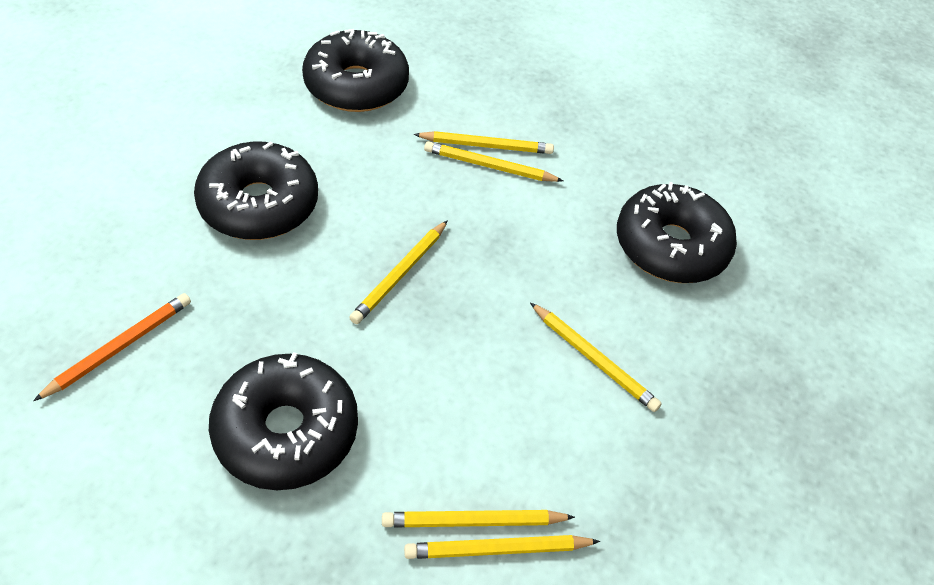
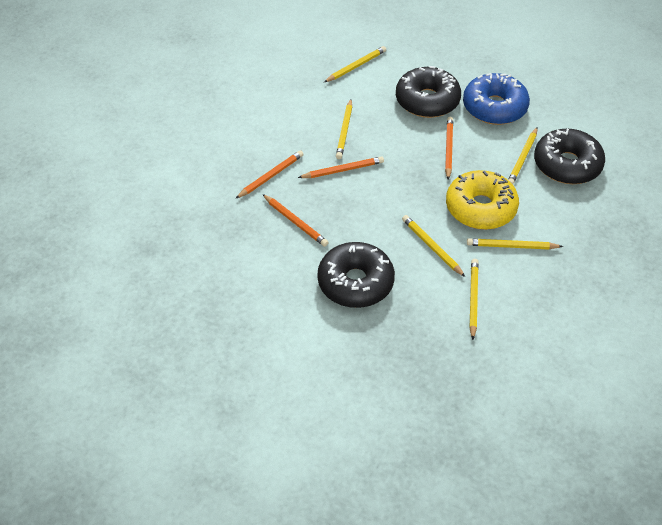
black donut: [194,141,318,240] [209,352,358,490] [302,29,409,112] [617,182,737,283] = 4 -> [317,242,395,308] [396,66,461,118] [534,129,605,184] = 3
blue donut: none = 0 -> [463,73,530,125] = 1
orange pencil: [33,293,191,401] = 1 -> [235,150,304,199] [262,194,329,247] [298,156,384,178] [445,117,453,180] = 4
yellow donut: none = 0 -> [446,170,519,230] = 1

